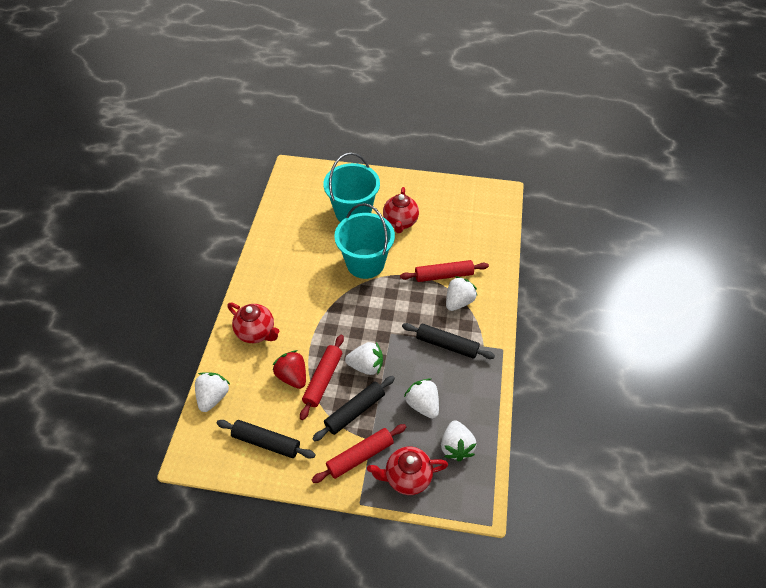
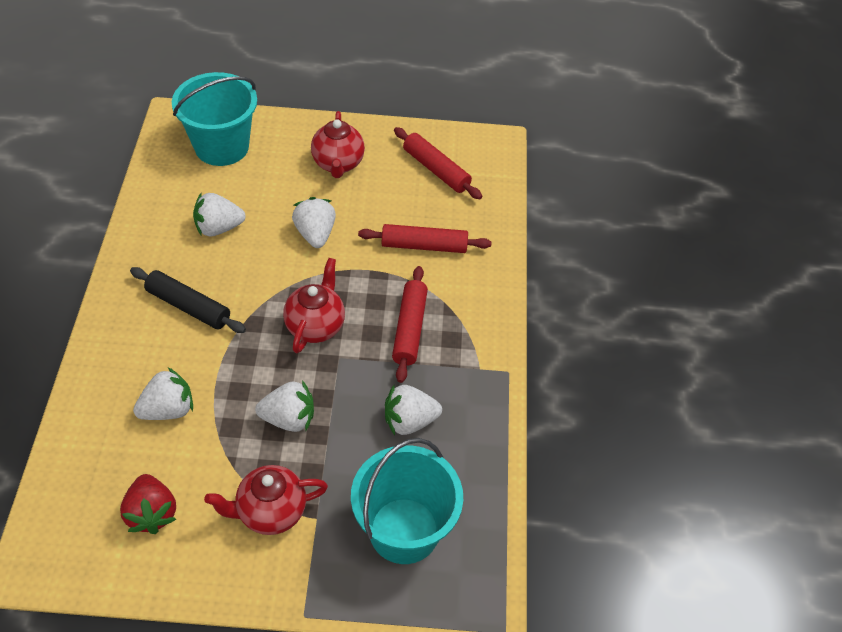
black rolling pin: [217,420,316,459] [312,376,395,441] [402,323,495,359] = 3 -> [130,267,246,333] = 1

